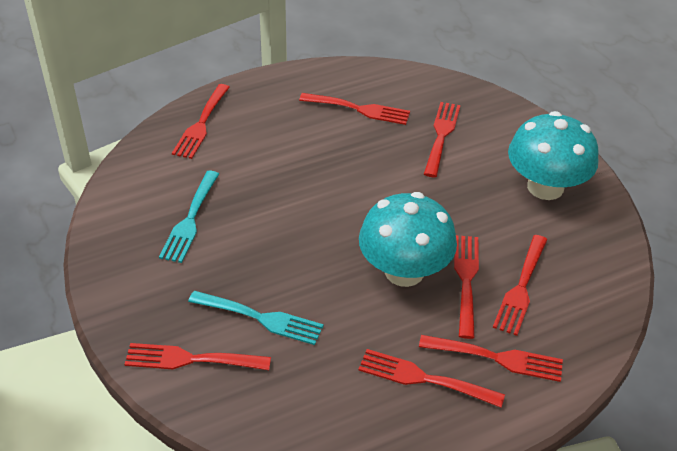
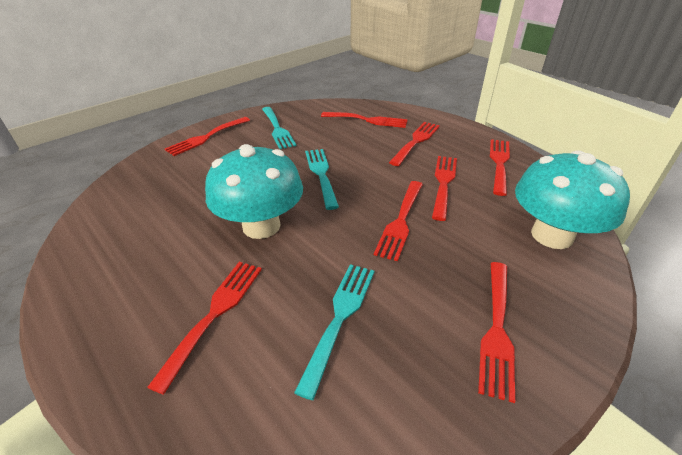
turquoise fork: [159,171,219,263] [188,291,324,345] = 2 -> [262,107,296,149] [294,264,375,400] [305,149,339,210] = 3

